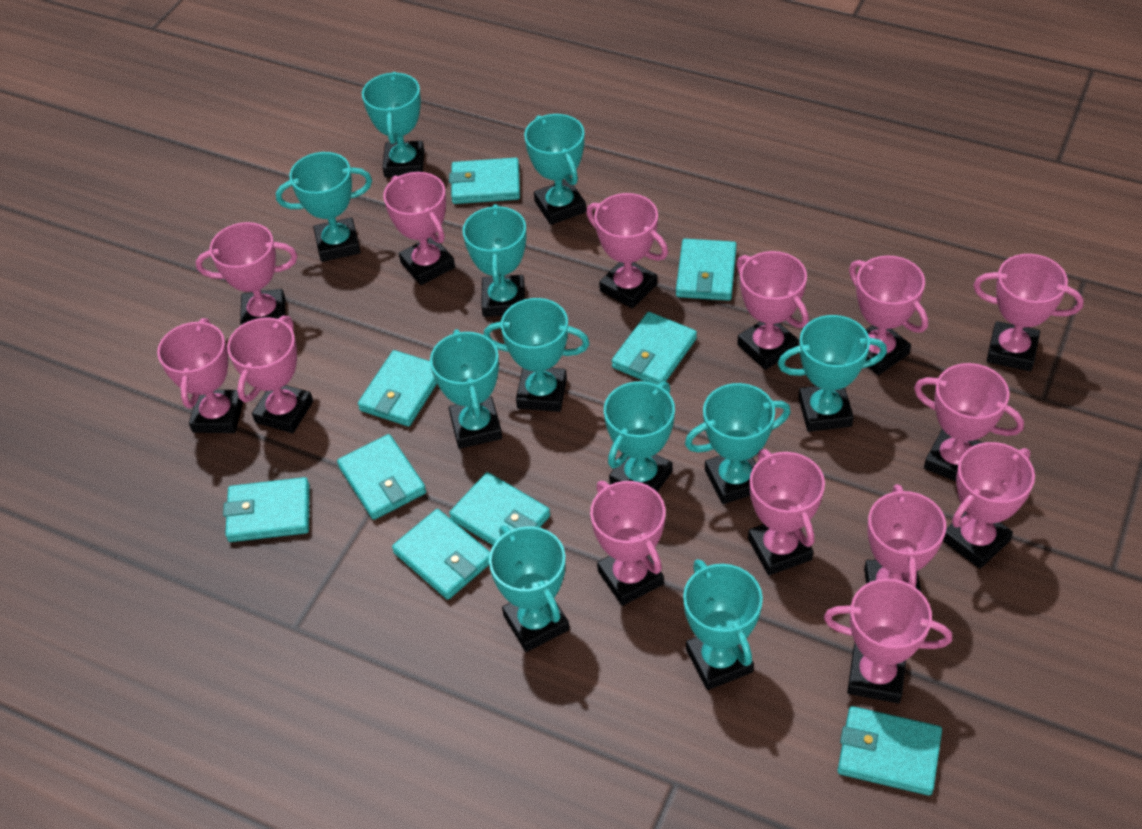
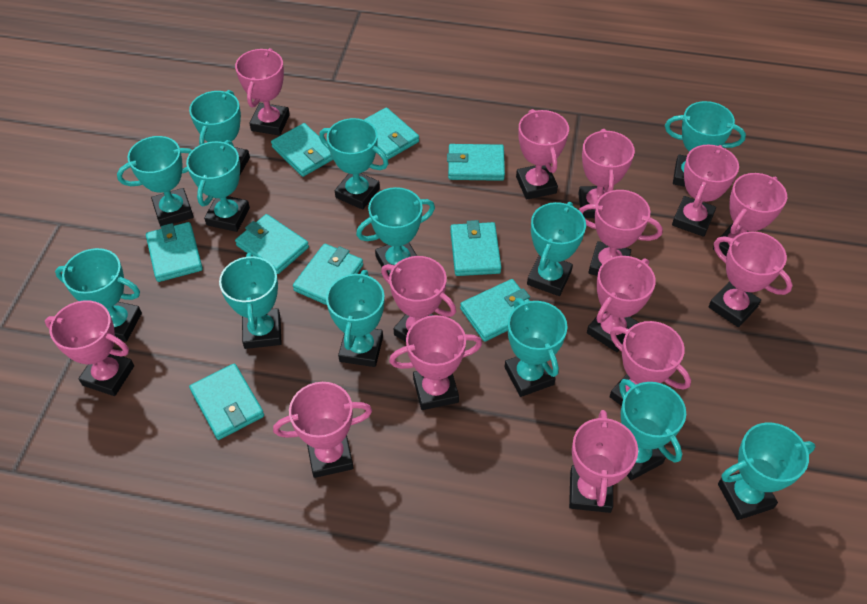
turquoise trophy: [276,152,372,262] [362,72,424,178] [430,329,502,449] [462,204,527,317] [484,298,590,412] [489,525,569,652] [524,114,586,225] [604,381,675,492] [683,559,763,690] [685,383,791,504] [778,315,887,432] = 11 -> [55,248,142,342] [117,136,194,227] [186,140,250,232] [189,90,250,175] [219,253,282,349] [319,118,389,209] [326,270,384,367] [356,187,435,276] [505,298,568,397] [527,202,586,296] [619,379,686,480] [665,101,746,187] [718,423,816,520] = 13

